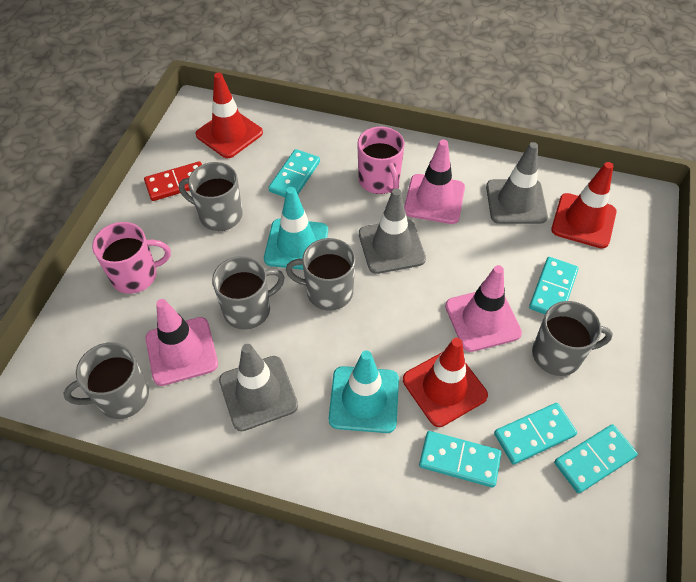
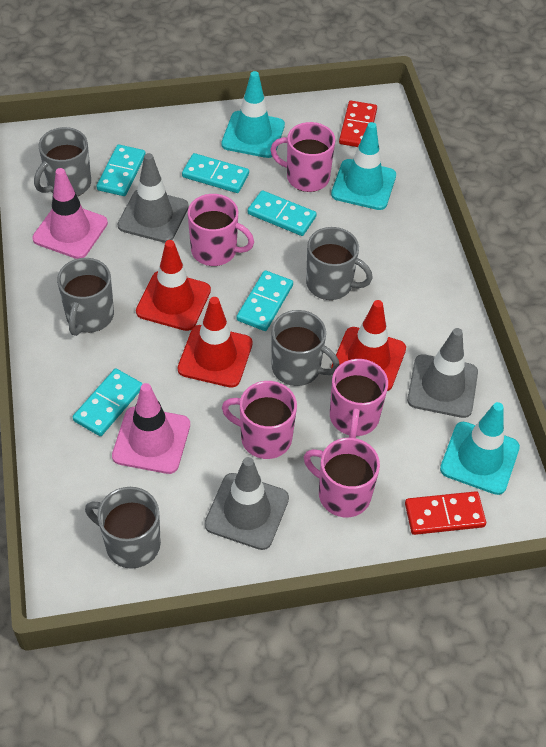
pink mug: [92,222,171,294] [357,127,405,194] = 2 -> [188,194,254,266] [222,381,297,459] [270,122,335,192] [304,438,380,517] [330,359,388,438] = 5
pink traffic cone: [145,299,218,386] [404,140,465,224] [445,265,522,352] = 3 -> [32,168,108,259] [112,383,190,474] = 2
red domino: [144,161,202,201] = 1 -> [339,101,377,147] [405,491,486,535] = 2
turquoise traffic cone: [264,187,328,270] [329,350,399,433] = 2 -> [221,71,285,158] [331,122,396,210] [440,402,520,495] = 3

